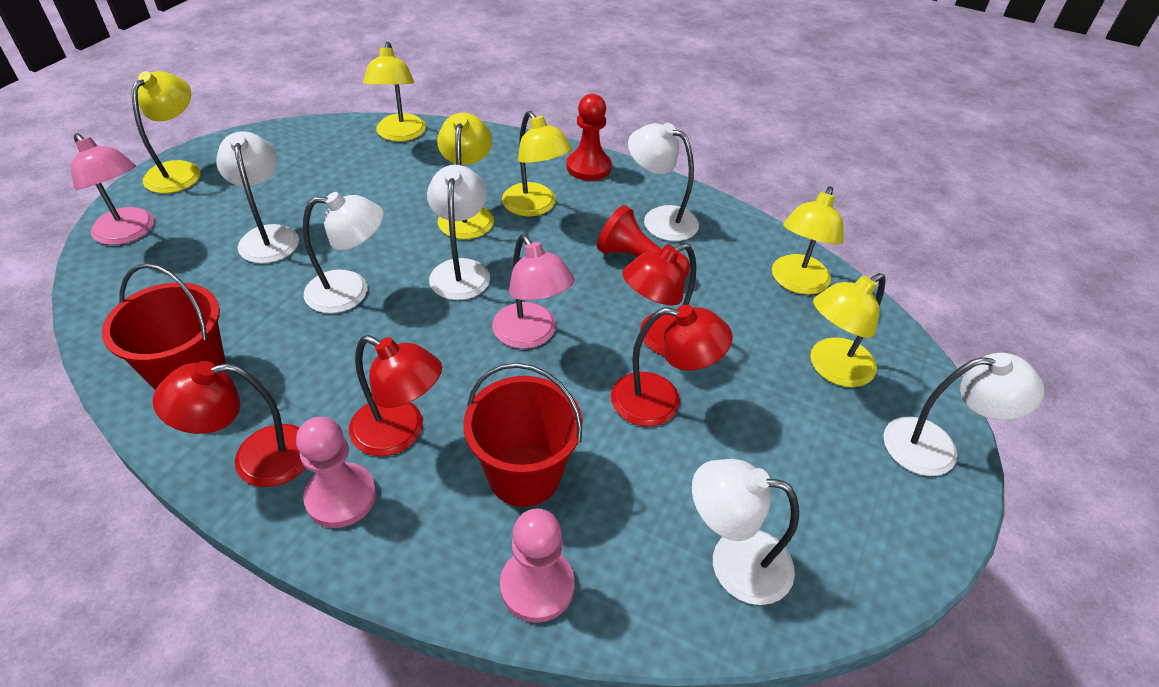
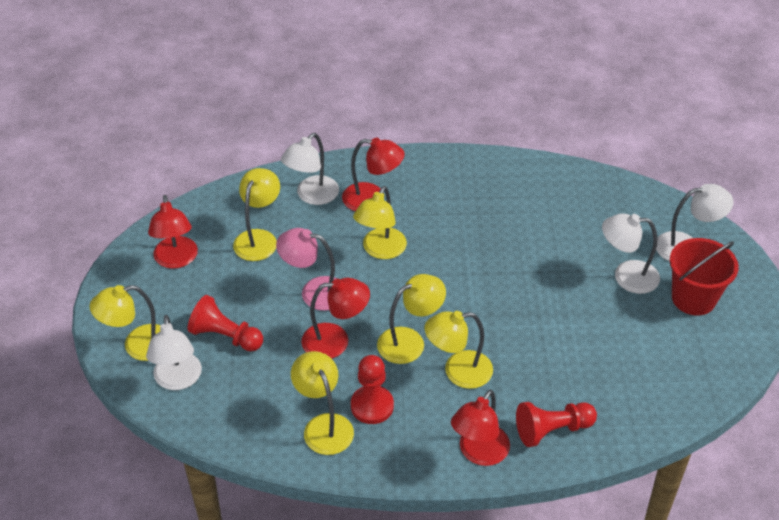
pink lamp: [71,133,154,245] [492,235,575,349] = 2 -> [276,228,337,311] = 1
pink pawn: [296,417,376,528] [500,508,575,623] = 2 -> none = 0
red bucket: [102,263,227,390] [463,363,583,507] = 2 -> [670,238,739,315] = 1
red pawn: [567,94,612,181] [597,205,690,278] = 2 -> [187,295,263,351] [351,355,394,424] [516,402,597,447] = 3
white lamp: [216,131,299,263] [303,192,384,313] [427,165,490,300] [628,123,699,241] [692,459,799,605] [883,353,1044,476] = 6 -> [146,315,202,390] [281,133,339,205] [602,213,660,294] [656,184,733,261] = 4

